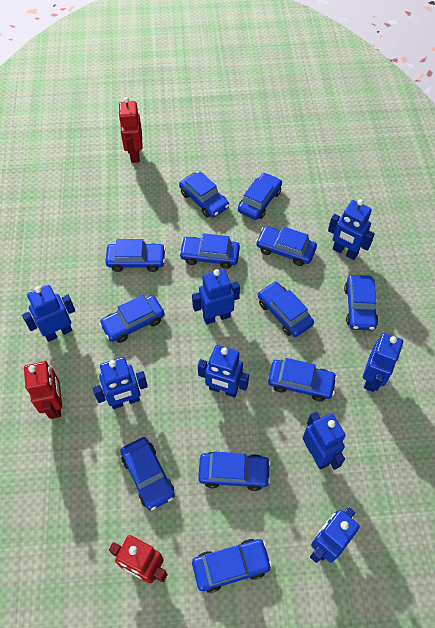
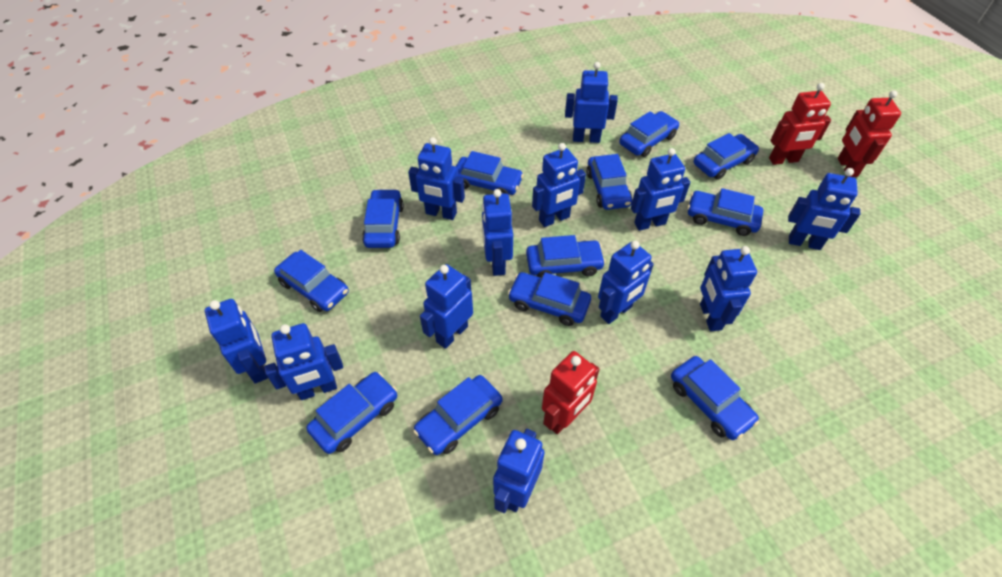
blue robot: [22,285,75,342] [92,357,148,409] [192,269,240,324] [198,345,249,397] [303,412,346,470] [310,507,360,563] [328,199,375,260] [363,333,403,392] = 8 -> [205,299,268,383] [264,323,343,400] [408,137,465,220] [420,264,473,349] [482,189,513,276] [493,429,545,513] [532,143,586,227] [565,62,618,143] [598,240,654,324] [631,148,690,231] [700,246,757,331] [788,168,860,250] = 12

